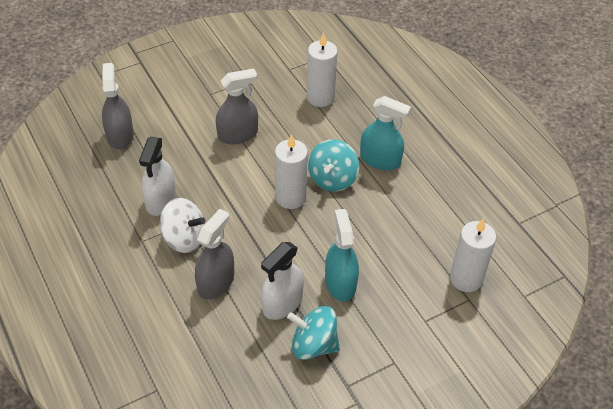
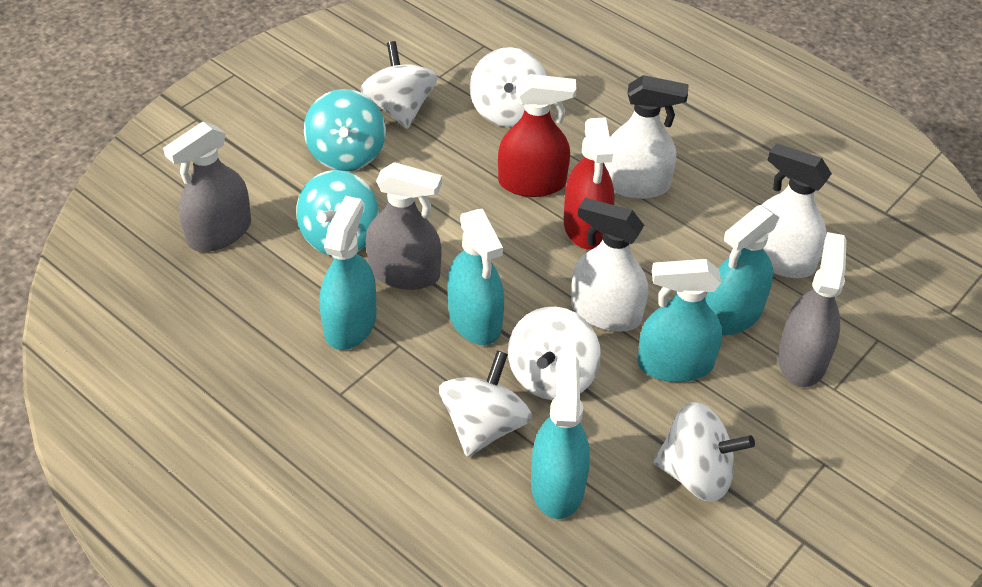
red spray bottle: none = 0 -> [498,74,576,197] [563,118,614,250] = 2
turquoise spray bottle: [325,209,359,301] [360,96,411,170] = 2 -> [320,196,377,350] [447,209,504,345] [531,356,590,519] [637,259,723,382] [706,205,780,335] = 5
white candle: [275,134,308,209] [307,32,338,107] [450,218,496,292] = 3 -> none = 0
white spinning top: [160,198,205,253] = 1 -> [360,41,438,129] [439,351,532,457] [470,47,546,127] [508,307,601,400] [654,402,755,502] = 5
white spray bottle: [139,137,176,216] [261,242,304,320] = 2 -> [571,198,648,332] [604,75,689,199] [761,143,832,278] = 3

